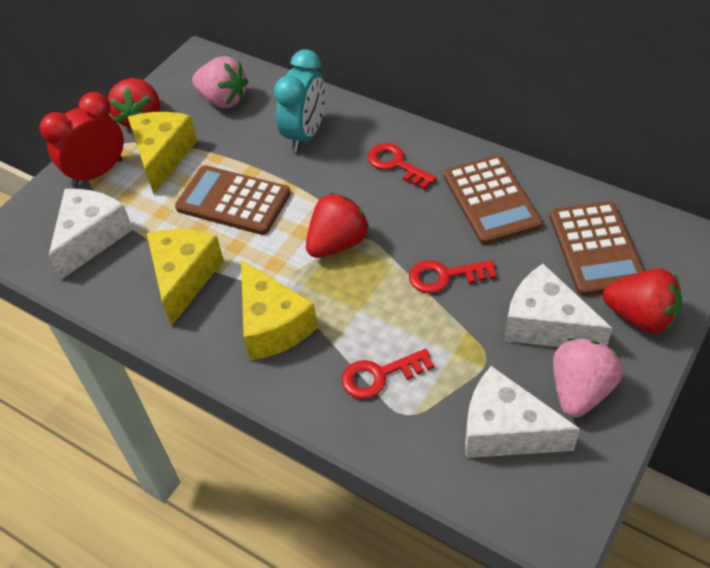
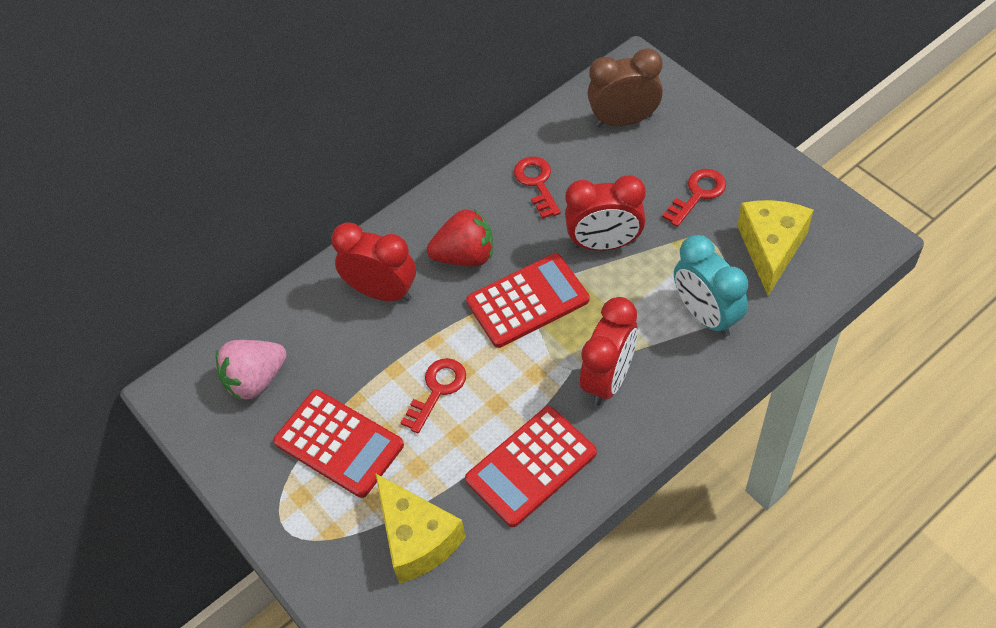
brown calculator: [175,165,291,235] [444,155,542,245] [549,201,644,296] = 3 -> none = 0
brown clock: none = 0 -> [588,48,663,127] = 1
pink strawberry: [192,56,248,109] [553,338,623,418] = 2 -> [216,340,287,400] = 1
red calculator: none = 0 -> [273,390,404,498] [465,406,597,527] [466,253,589,348] = 3
red clock: [39,92,124,187] = 1 -> [331,222,416,302] [565,175,646,251] [580,297,638,406] = 3
red strawberry: [108,78,160,129] [306,193,369,258] [603,269,682,334] = 3 -> [427,209,493,267] = 1
white cheese: [48,189,133,280] [465,366,580,458] [504,264,612,347] = 3 -> none = 0
yellow cheese: [128,112,197,194] [147,229,224,326] [241,260,318,360] = 3 -> [375,473,466,584] [737,200,814,296] = 2

